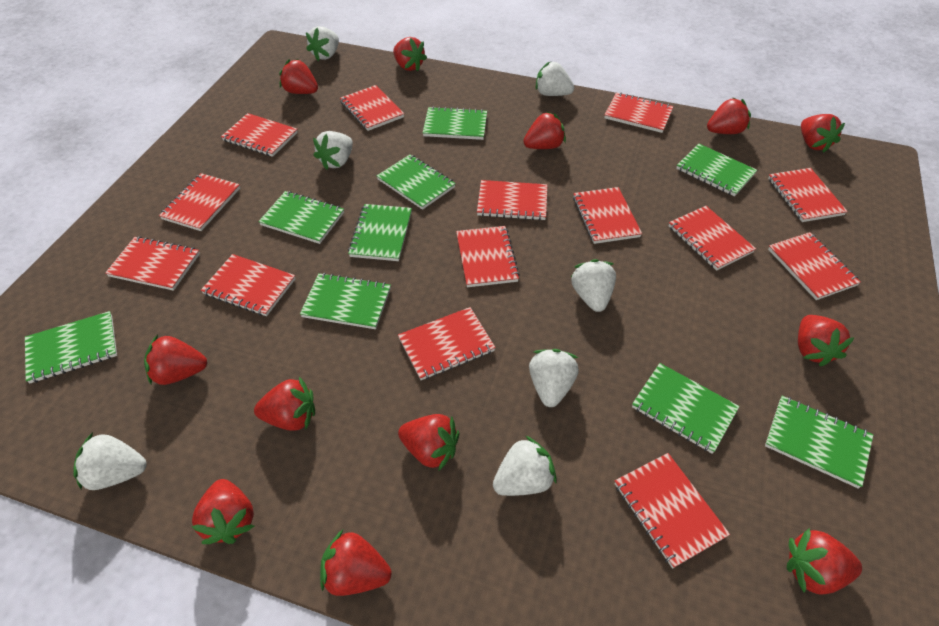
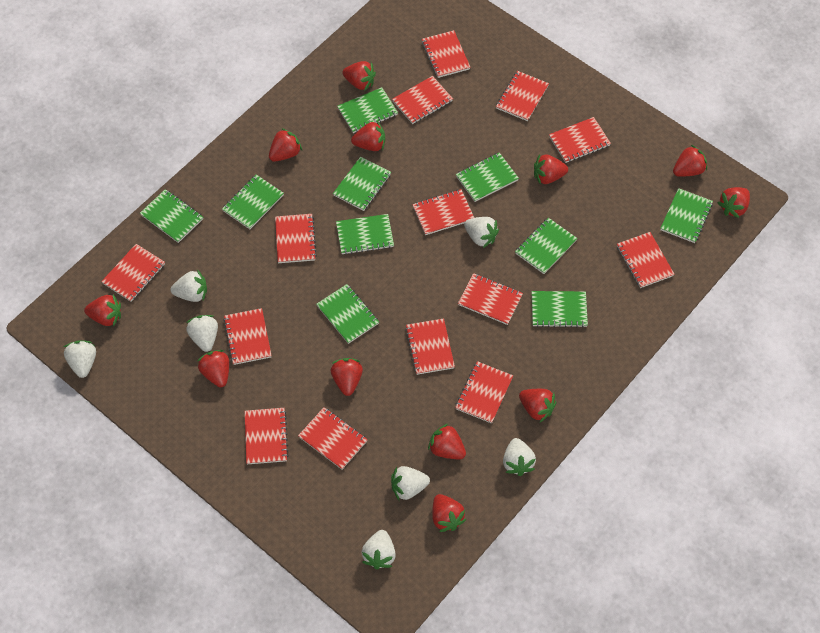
green notebook: [25,311,117,383] [258,191,344,244] [300,273,391,329] [348,204,412,261] [377,155,456,210] [423,106,487,140] [632,363,740,454] [676,144,757,197] [765,396,873,489] = 9 -> [140,189,203,243] [222,174,284,229] [316,284,379,344] [333,157,391,211] [336,214,394,255] [337,87,398,133] [456,152,519,202] [515,218,578,274] [531,291,588,328] [660,188,713,243] = 10

